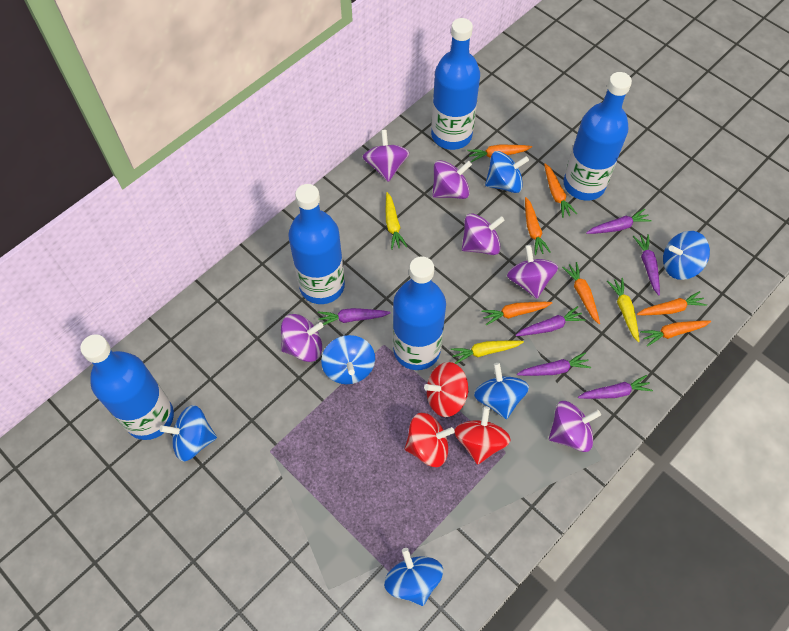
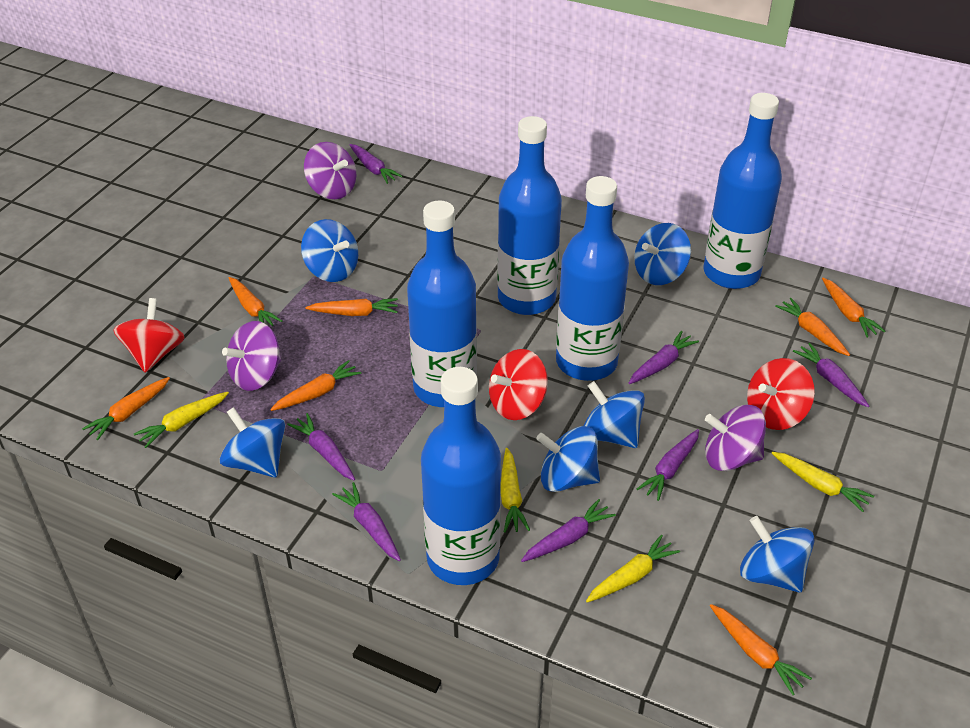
purple carrot: [318,308,390,325] [515,306,585,336] [517,352,591,376] [578,375,653,399] [586,209,652,234] [633,234,660,295] = 6 -> [287,413,355,480] [332,482,401,561] [349,144,402,184] [521,499,616,562] [629,331,699,384] [637,429,699,501] [793,343,869,407] = 7
purple spinning top: [281,314,324,362] [363,130,410,182] [432,160,472,199] [462,213,505,255] [507,245,558,299] [549,401,601,452] = 6 -> [222,321,281,391] [304,142,356,199] [705,405,766,471] = 3
yellow carrot: [386,192,407,250] [450,340,524,364] [607,278,640,342] = 3 -> [134,392,229,448] [500,448,530,533] [586,535,680,603] [772,452,874,512] = 4

